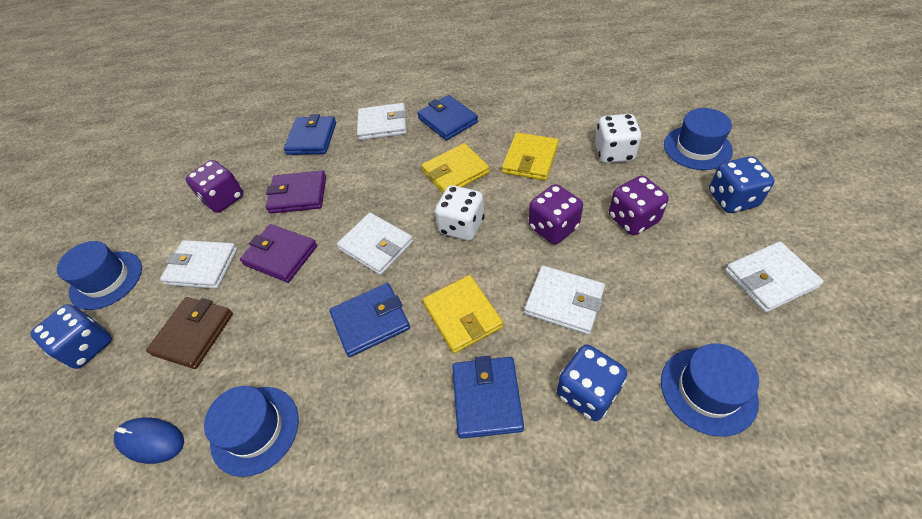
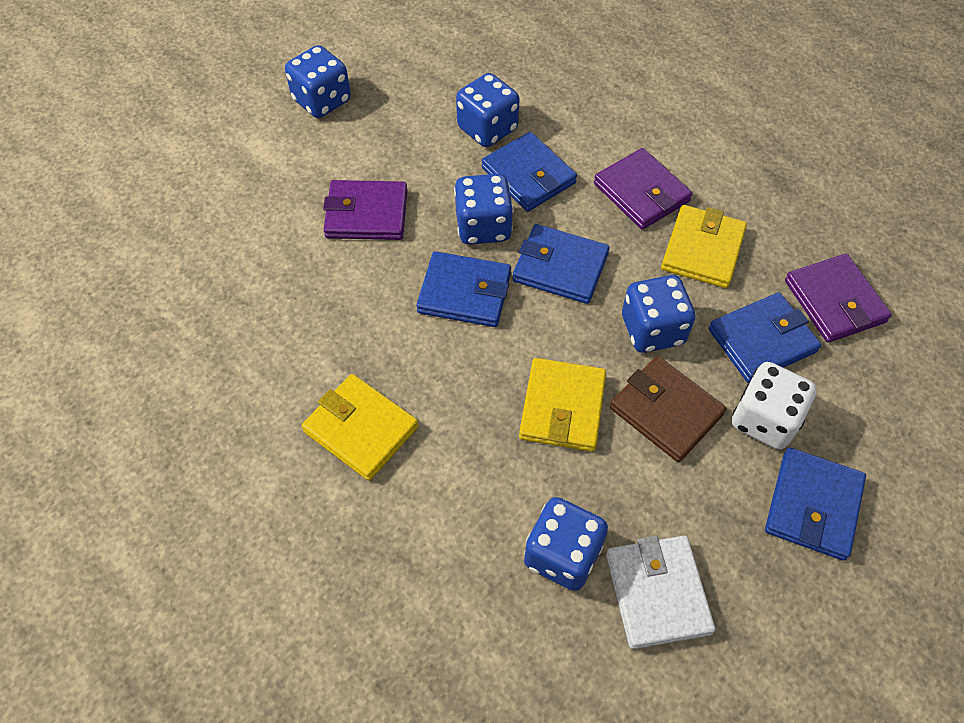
blue dice: [30,304,112,369] [557,344,627,421] [709,156,775,213] = 3 -> [285,45,351,118] [454,174,514,245] [456,73,520,147] [524,497,608,591] [622,275,695,353] = 5
blue hat: [57,241,142,310] [204,386,299,477] [661,343,759,437] [664,108,733,170] = 4 -> none = 0
blue mouse: [114,417,184,464] = 1 -> none = 0
blue wallet: [284,114,336,155] [329,283,410,357] [417,95,478,141] [452,356,524,439] = 4 -> [416,251,511,327] [482,132,577,212] [513,224,610,304] [709,292,821,383] [765,448,866,561] = 5
purple dice: [186,160,243,213] [529,184,583,244] [609,175,669,235] = 3 -> none = 0
purple wallet: [240,224,317,283] [266,170,326,214] = 2 -> [323,180,408,240] [594,148,692,230] [785,254,892,343] = 3
white dice: [435,185,485,241] [595,114,642,163] = 2 -> [732,362,817,450] = 1
white wallet: [160,240,238,289] [337,213,413,275] [357,103,407,140] [524,266,605,335] [725,241,824,313] = 5 -> [606,536,715,649] = 1

